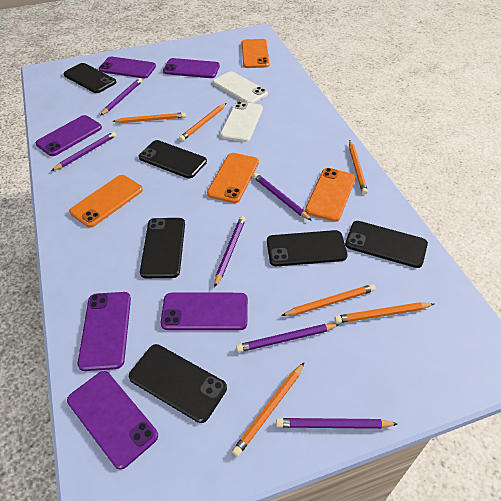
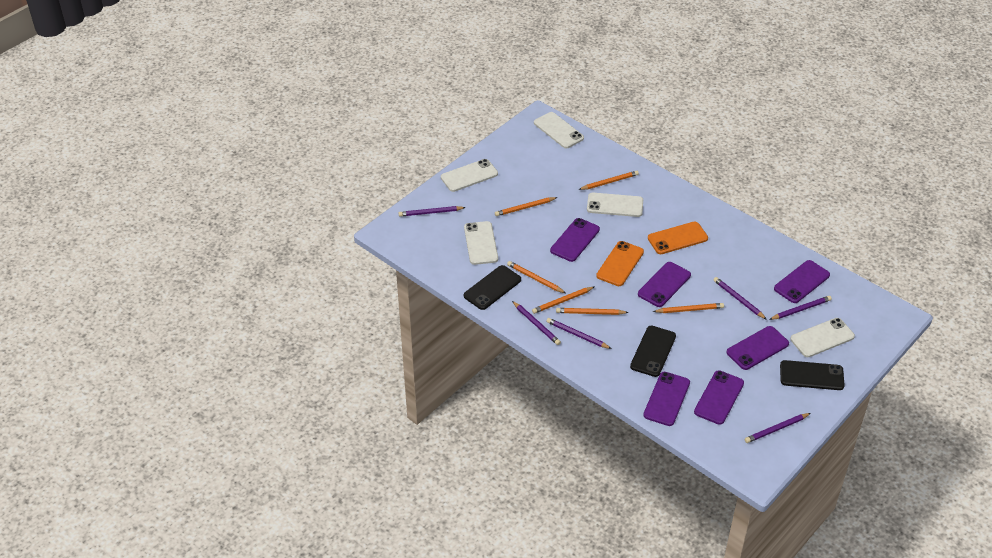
black phone: [63,63,116,93] [129,344,227,423] [139,140,207,178] [140,218,185,278] [267,230,348,266] [345,221,428,268] = 6 -> [464,265,521,310] [630,326,676,377] [780,360,845,390] = 3
orange phone: [69,175,143,228] [207,153,259,203] [242,39,270,68] [305,168,356,222] = 4 -> [596,241,644,286] [648,221,708,254] = 2
white phone: [213,71,268,103] [220,101,263,142] = 2 -> [441,159,498,192] [464,221,498,265] [534,112,584,148] [587,193,643,217] [790,318,855,357] = 5

